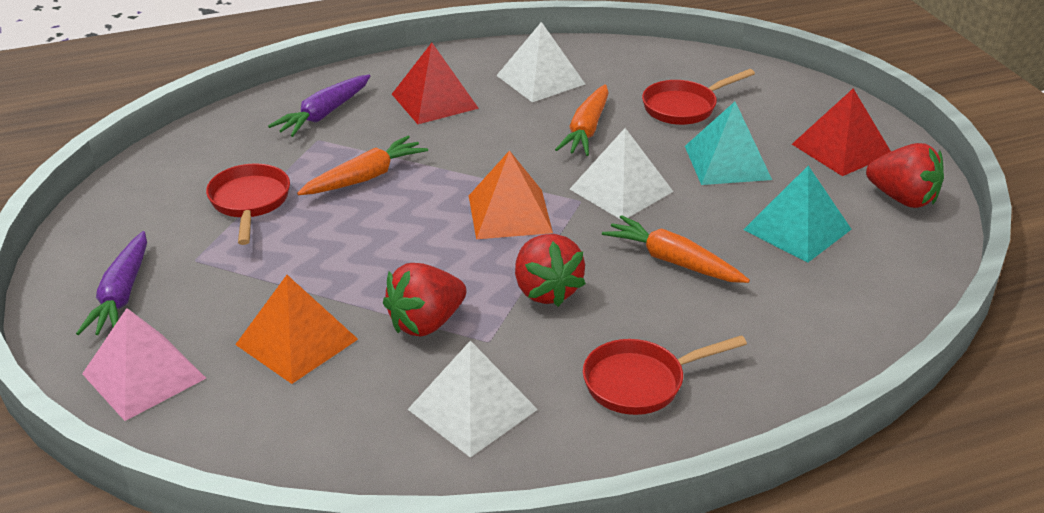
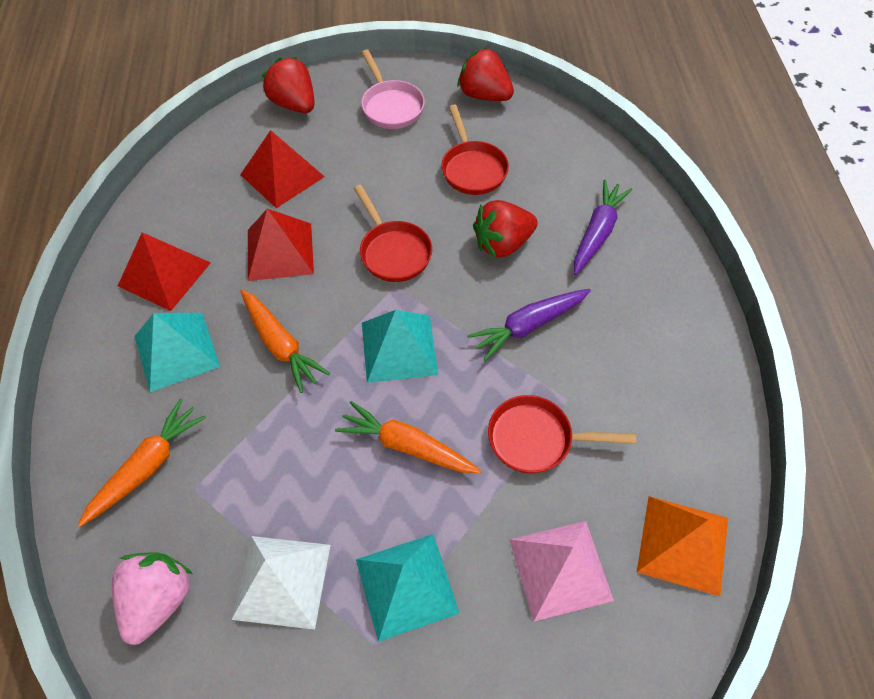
orange pyramid: [235,275,358,384] [469,150,553,239] = 2 -> [637,496,728,596] = 1
pink pan: none = 0 -> [361,50,425,129] = 1
pink strawberry: none = 0 -> [112,552,193,645] = 1
red pyramid: [392,43,479,124] [792,88,891,176] = 2 -> [118,232,211,311] [240,130,325,208] [248,209,314,281] = 3
turquoise pyramid: [685,102,772,185] [743,166,852,263] = 2 -> [135,313,220,392] [356,534,460,642] [362,310,438,383] = 3
white pyramid: [408,341,538,458] [496,22,585,102] [570,128,674,221] = 3 -> [231,536,330,630] = 1

